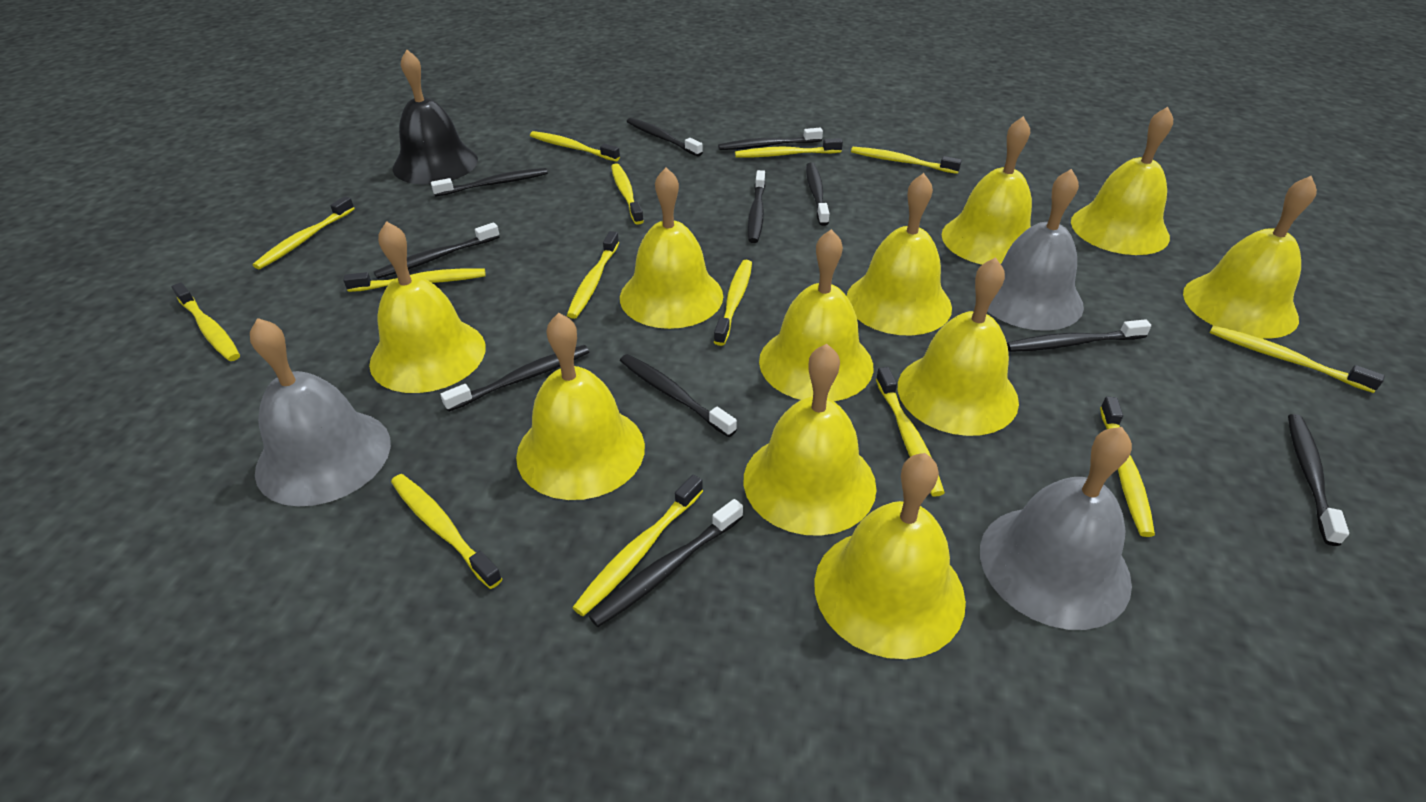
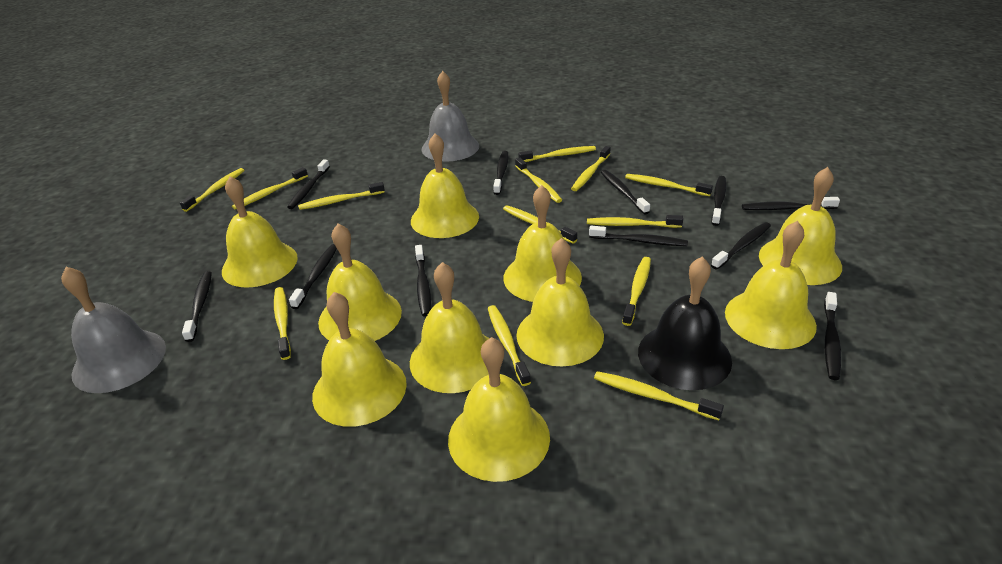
grey bell: [250,318,391,507] [980,427,1132,630] [987,169,1084,331] = 3 -> [61,267,166,393] [421,71,479,162] = 2
yellow bell: [369,221,485,393] [516,313,645,500] [620,168,723,329] [744,344,877,536] [759,229,874,402] [814,453,966,659] [847,173,952,336] [898,257,1019,436] [942,116,1032,265] [1071,107,1173,255] [1183,176,1317,339] = 11 -> [222,176,298,288] [312,292,407,427] [318,223,402,341] [410,262,489,393] [411,133,479,238] [448,337,550,482] [503,185,582,302] [516,238,604,366] [725,221,817,349] [759,167,842,285] = 10
yellow toothbrush: [172,282,240,361] [253,196,355,269] [343,268,486,292] [391,474,502,589] [530,131,620,161] [567,231,619,319] [572,475,703,616] [611,163,644,225] [714,260,752,346] [735,138,843,158] [851,147,962,174] [876,367,945,497] [1100,397,1155,537] [1210,325,1385,393] = 14 -> [180,168,244,212] [232,167,308,210] [274,287,291,360] [298,182,385,210] [488,305,531,386] [503,205,577,244] [515,158,562,203] [518,146,596,162] [571,146,611,191] [587,215,683,228] [594,371,724,420] [622,257,651,326] [625,174,713,196] = 13

